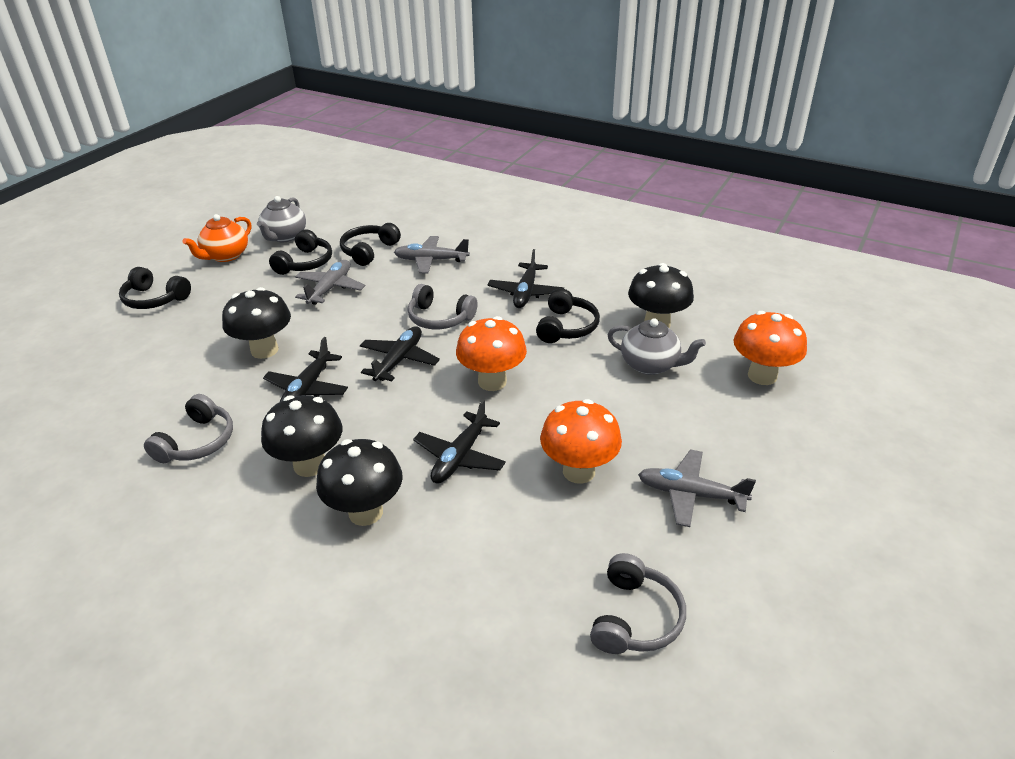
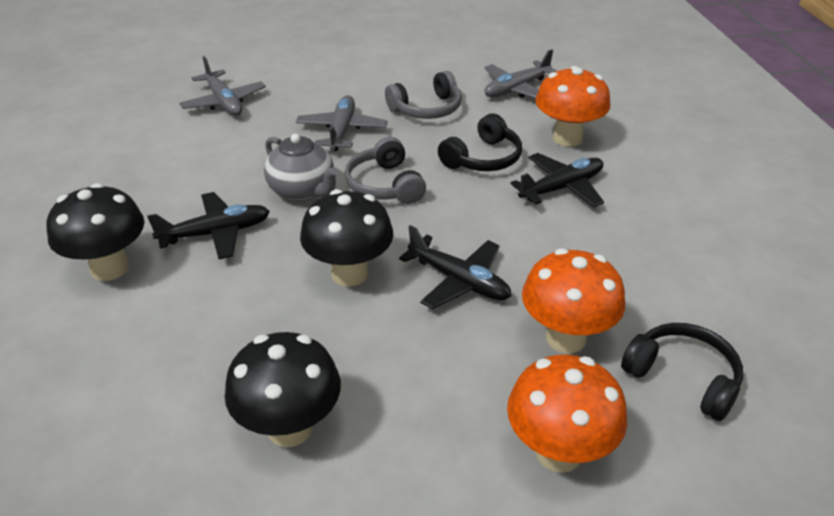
black headphones: [119,267,191,309] [269,229,332,275] [340,223,401,266] [536,288,600,343] = 4 -> [438,114,522,171] [621,323,743,421] = 2
black mushroom: [222,287,291,359] [261,395,342,477] [316,439,402,526] [628,263,694,328] = 4 -> [46,183,144,281] [225,332,341,447] [300,189,393,286] = 3
black plane: [263,337,348,402] [360,326,440,381] [413,399,506,484] [488,249,564,308] = 4 -> [147,192,270,259] [399,225,511,309] [510,153,604,207] = 3
grey headphones: [144,394,233,463] [408,284,478,329] [590,553,686,654] = 3 -> [345,137,426,204] [385,71,462,119] = 2
grey teapot: [257,196,306,242] [608,318,706,375] = 2 -> [264,134,339,201] = 1
orange teapot: [183,214,251,262] = 1 -> none = 0

